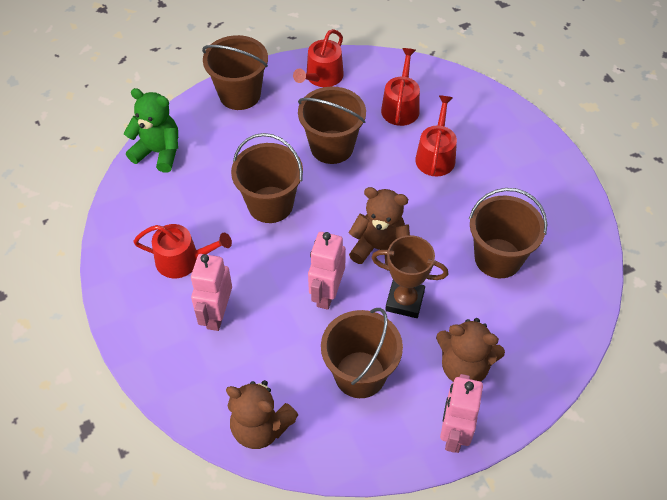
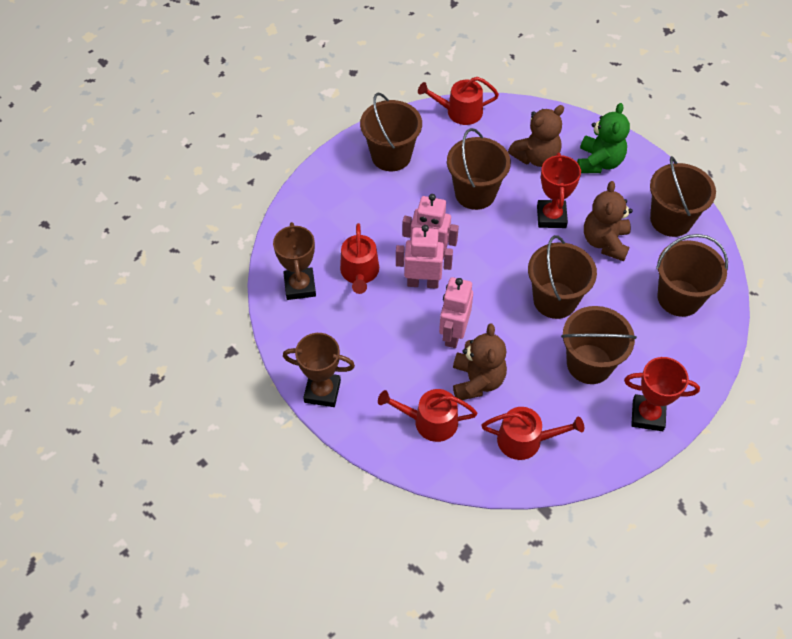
brown bucket: [202,35,268,110] [231,133,303,223] [298,86,366,164] [321,308,403,398] [469,188,547,278] = 5 -> [360,93,422,171] [447,128,511,210] [528,235,597,319] [561,306,637,384] [650,156,716,237] [656,234,728,317] = 6
brown trophy: [371,235,448,318] = 1 -> [273,222,316,300] [283,333,355,407] = 2
red trophy: none = 0 -> [537,153,581,228] [624,357,700,431] = 2

